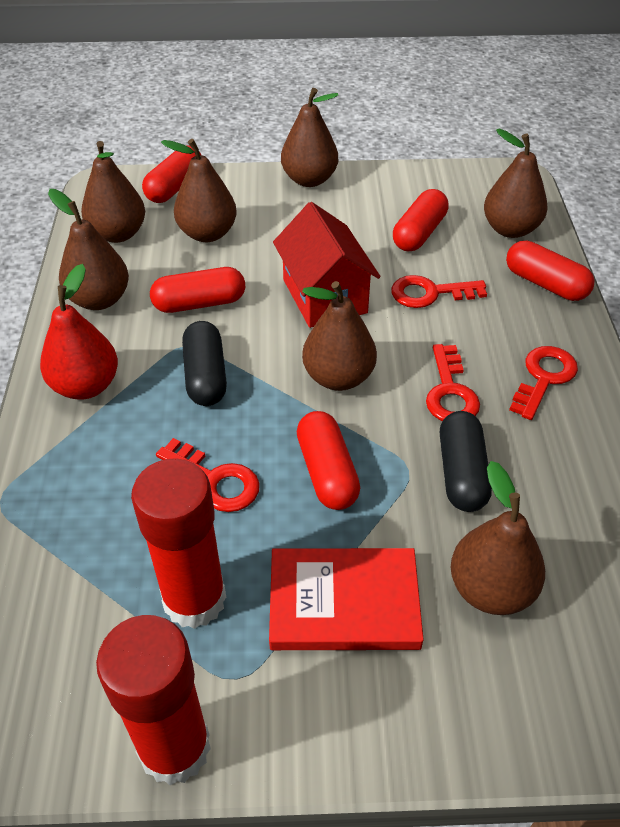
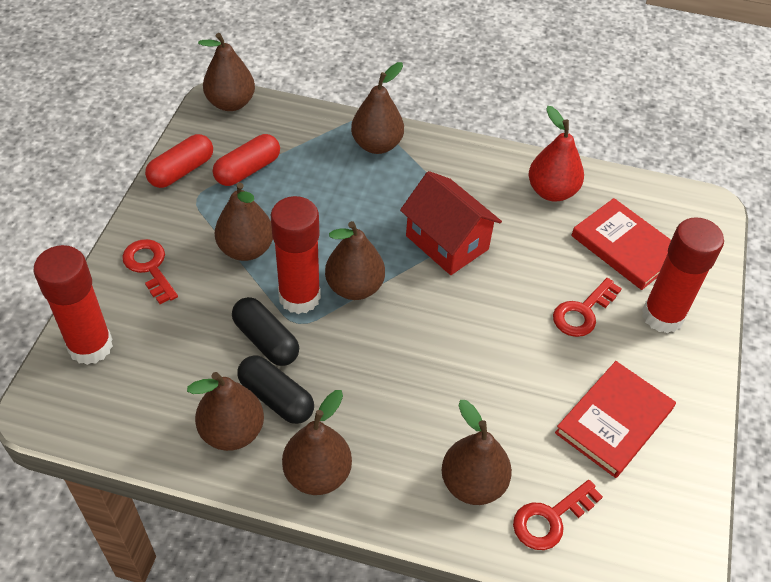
red book: [269,548,424,650] = 1 -> [555,361,676,478] [571,198,671,290] = 2
red capsule: [142,145,201,203] [150,267,245,313] [297,411,360,510] [393,189,449,251] [506,241,594,301] = 5 -> [145,134,213,188] [213,134,280,186] = 2
red glue stick: [96,615,211,785] [131,458,226,629] = 2 -> [34,245,113,365] [271,196,321,314] [642,217,724,333] = 3
red key: [156,438,260,512] [391,275,487,308] [426,344,480,421] [509,346,578,420] = 4 -> [122,239,178,304] [513,480,603,550] [553,278,622,337] = 3

